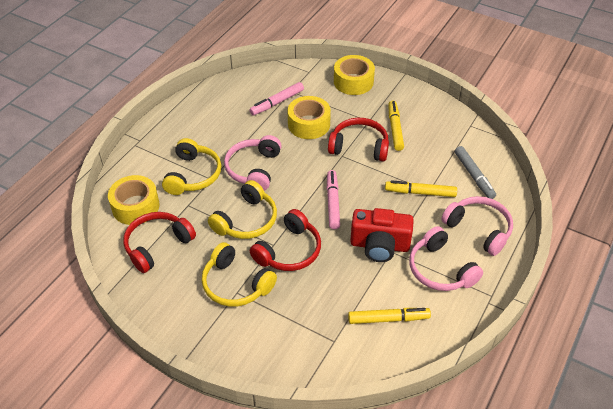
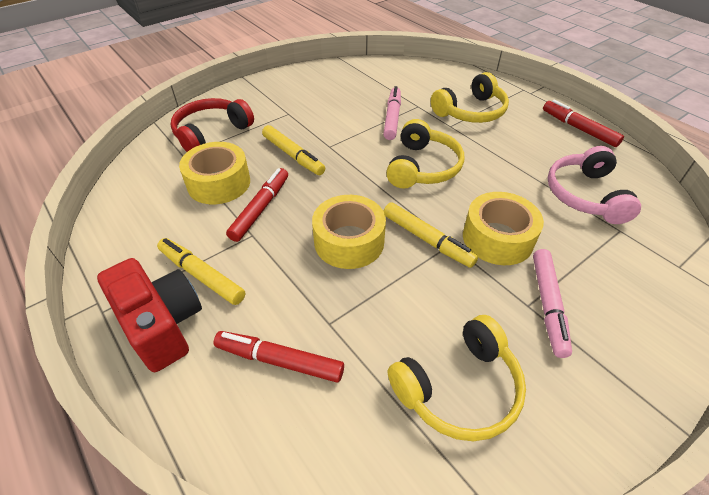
grey marker: [455,146,496,199] = 1 -> none = 0
pink headphones: [224,135,282,191] [409,226,483,291] [441,196,513,256] = 3 -> [548,146,641,224] = 1
red headphones: [123,212,196,273] [250,209,321,271] [328,118,389,161] = 3 -> [171,98,254,152] = 1
red marker: none = 0 -> [213,331,344,383] [226,168,288,242] [543,100,624,147] = 3

